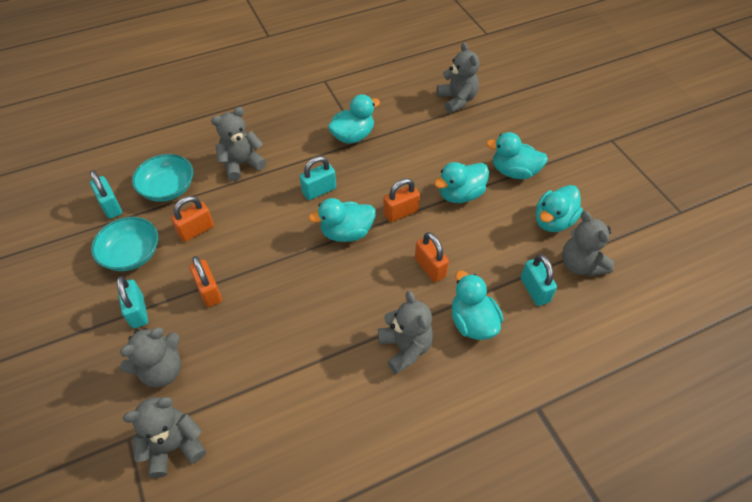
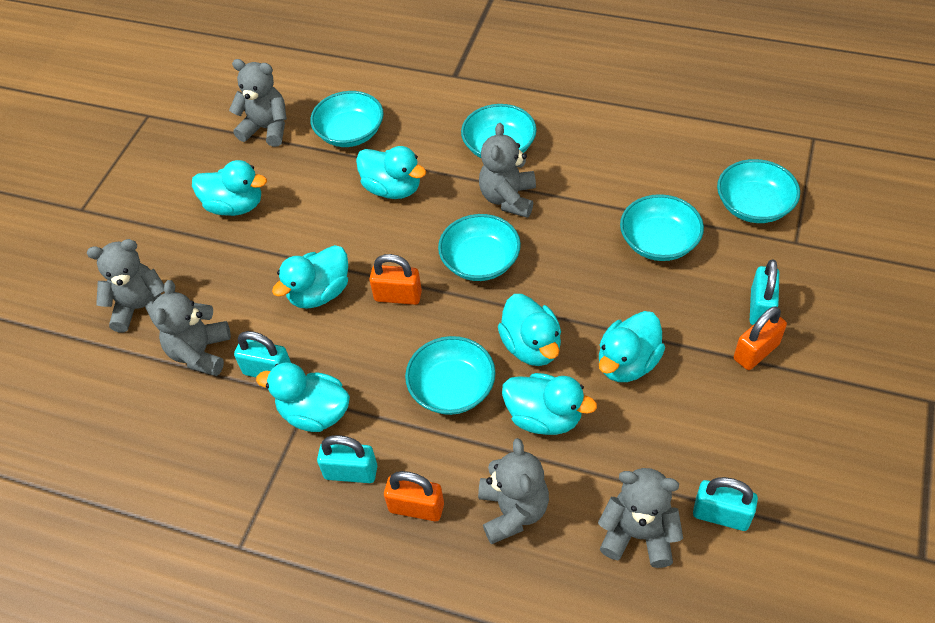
orange padlock: [171,196,214,242] [189,256,222,307] [383,178,420,222] [415,232,449,282] = 4 -> [369,254,422,305] [384,471,444,521] [734,306,787,370] = 3
turquoise bowl: [91,217,158,271] [132,154,193,202] = 2 -> [310,91,384,147] [405,336,496,415] [438,214,521,281] [461,104,537,158] [620,194,704,261] [717,159,800,223] = 6
turquoise duck: [308,198,376,242] [328,94,380,144] [434,162,489,203] [452,271,503,340] [486,132,548,179] [536,185,583,232] = 6 -> [192,160,267,216] [256,362,350,432] [272,245,348,309] [356,146,426,199] [498,294,561,366] [502,373,597,435] [599,311,665,382] = 7

